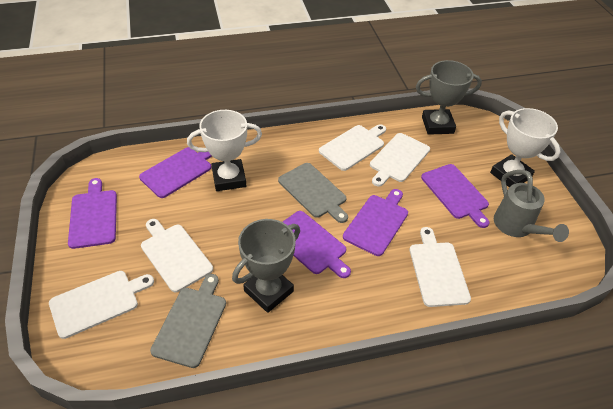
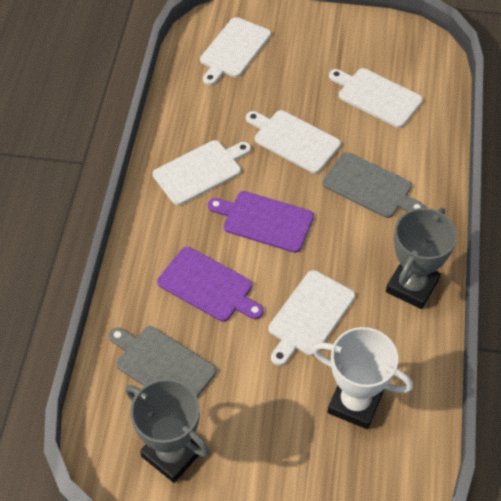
grey watering can: [494,170,569,242] = 1 -> none = 0
purple cutting board: [68,178,117,249] [139,147,212,198] [283,211,351,278] [343,189,408,256] [421,164,489,228] = 5 -> [157,247,264,322] [208,191,314,253] = 2
white trophy: [187,110,262,191] [490,108,561,187] = 2 -> [313,327,413,429] = 1

